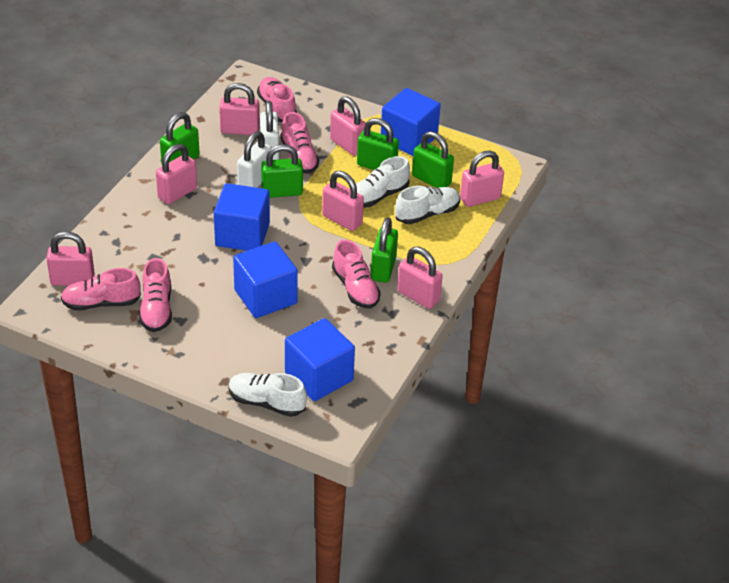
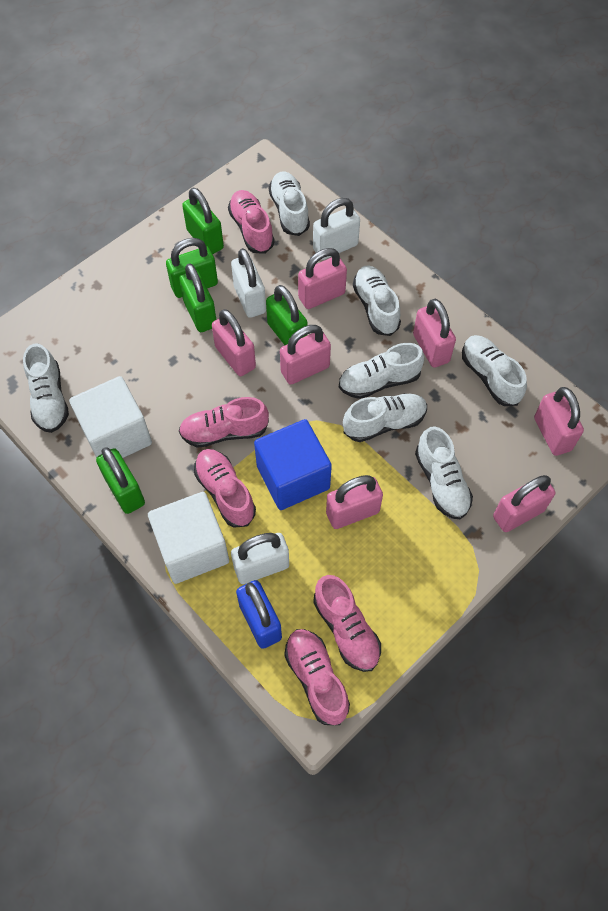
blue cube: [214,183,270,251] [233,241,298,318] [285,318,355,401] [381,88,441,156] = 4 -> [254,419,332,510] = 1
blue padlock: none = 0 -> [236,580,282,649] = 1
white cube: none = 0 -> [69,376,152,458] [148,492,229,584] = 2
white padlock: [237,131,272,188] [260,101,279,160] = 2 -> [231,248,266,318] [231,533,289,584] [313,198,360,260] = 3
white shoe: [228,373,307,417] [356,156,410,207] [395,186,460,224] = 3 -> [23,344,69,433] [269,172,310,236] [339,343,424,399] [343,393,427,442] [353,266,401,336] [415,426,473,519] [462,335,527,406] = 7

